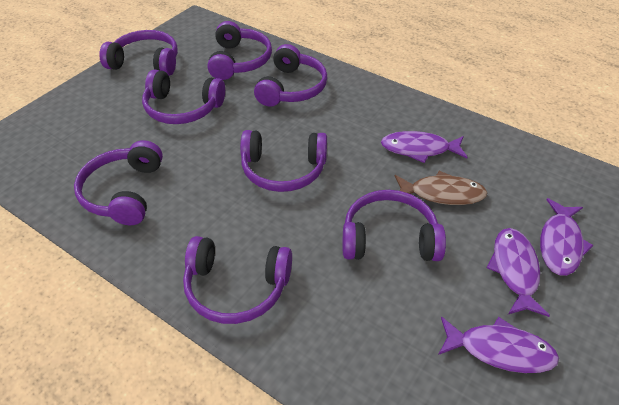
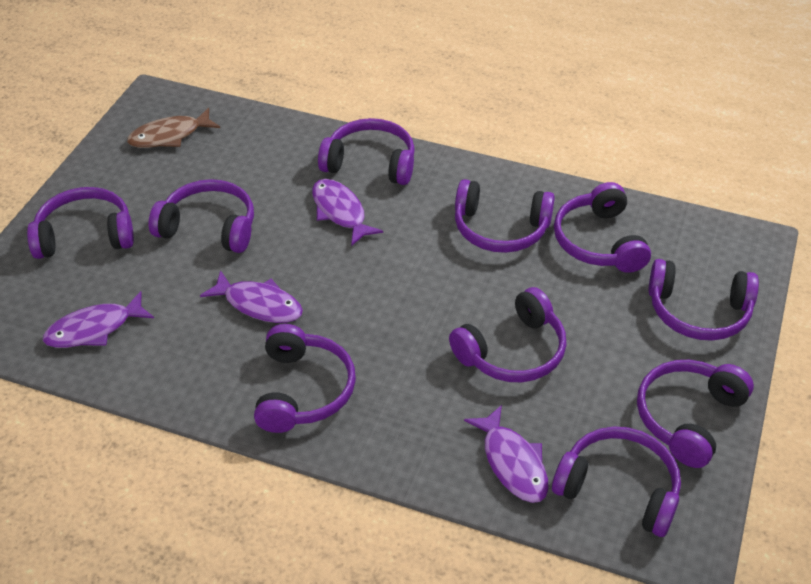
purple headphones: [74,140,163,225] [99,30,178,76] [142,70,225,124] [183,236,292,324] [207,21,272,80] [240,130,327,192] [254,44,327,107] [343,190,446,261] = 8 -> [27,187,134,259] [149,179,254,253] [254,324,356,433] [318,118,415,185] [449,287,567,382] [455,179,555,253] [552,426,681,537] [554,182,651,273] [637,360,754,468] [648,259,759,341] = 10

